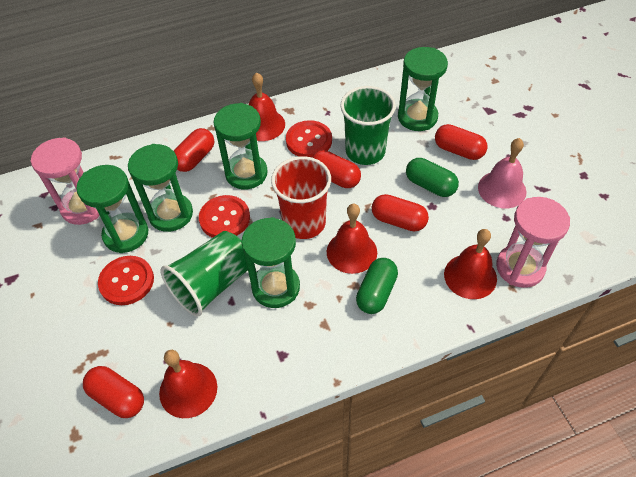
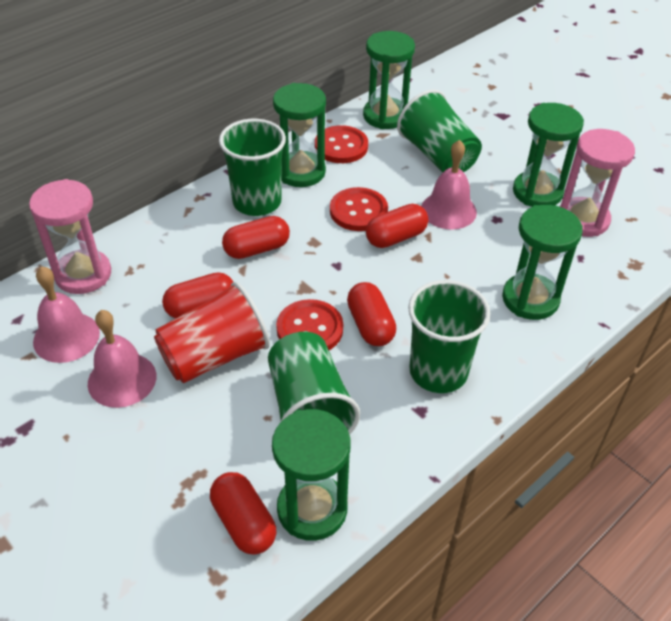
green capsule: [356,258,398,314] [406,158,459,197] = 2 -> none = 0
green cup: [161,231,248,316] [340,86,396,165] = 2 -> [219,119,286,216] [268,332,360,435] [397,89,482,172] [408,280,490,393] = 4
pink bell: [478,138,526,208] = 1 -> [33,266,100,363] [88,310,156,408] [421,140,477,230] = 3
red bell: [159,350,217,418] [248,72,285,141] [327,204,377,274] [444,229,497,299] = 4 -> none = 0

